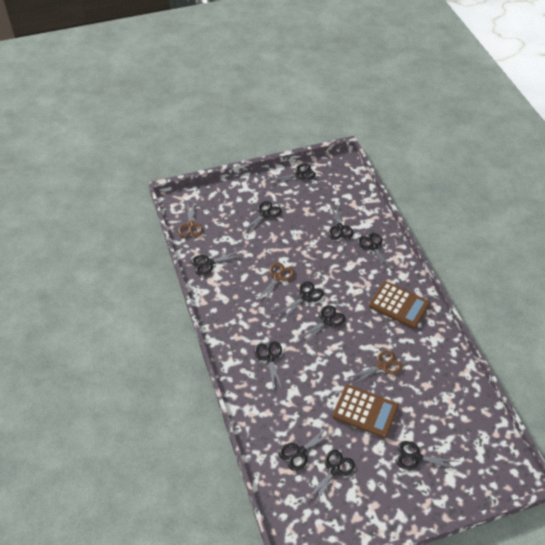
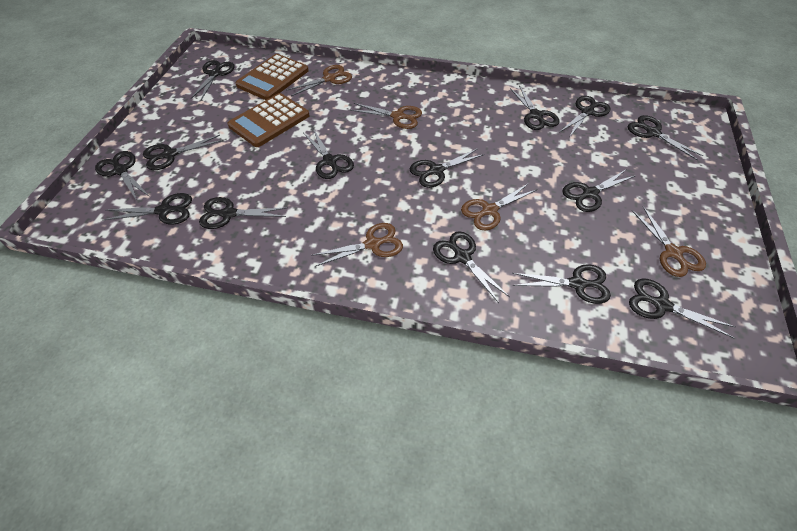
black scissors: [191,250,244,275] [242,201,281,236] [254,341,283,391] [270,163,316,186] [277,282,323,319] [279,425,336,471] [297,305,345,344] [307,450,355,506] [328,202,353,240] [358,233,392,272] [396,441,460,470] = 11 -> [95,151,150,201] [103,193,192,225] [143,135,223,170] [191,60,235,100] [199,197,287,229] [304,129,354,179] [410,148,484,188] [433,231,510,303] [510,85,559,130] [512,264,611,304] [560,96,610,137] [562,169,636,212] [628,115,703,161] [629,278,735,338] = 14
brown scissors: [178,202,203,237] [258,262,295,303] [348,350,403,385] = 3 -> [286,65,352,96] [311,223,403,267] [350,103,422,129] [461,183,538,230] [631,206,706,277] = 5

